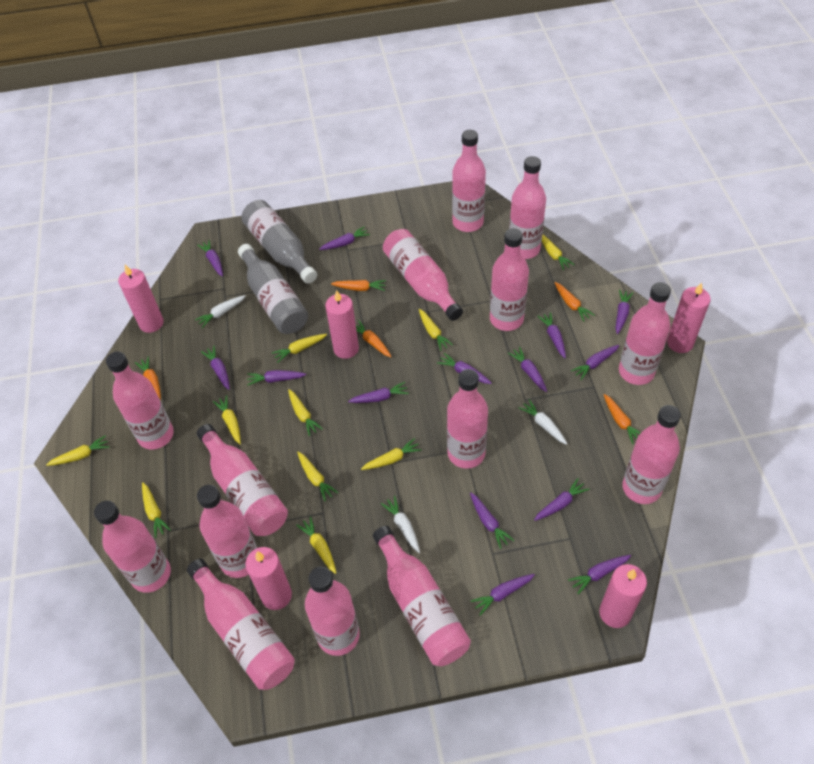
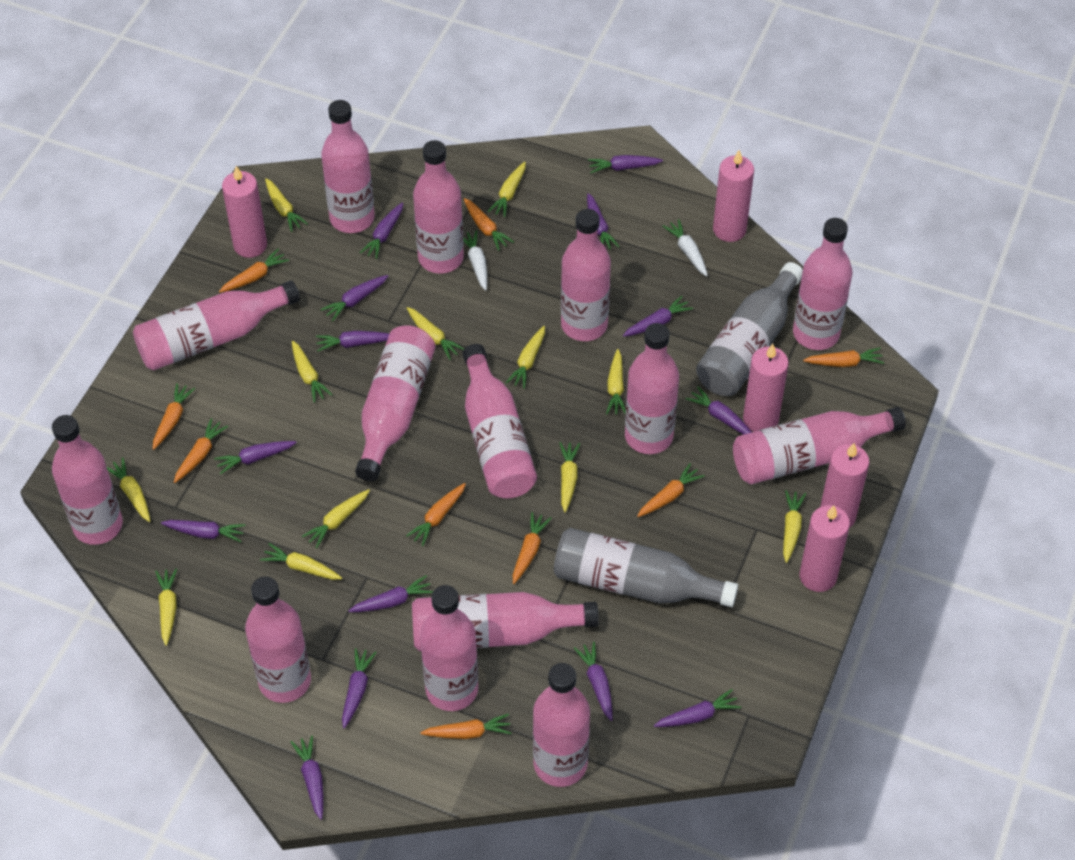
orange carrot: [135,357,161,401] [331,280,386,291] [356,320,392,357] [554,282,595,322] [604,394,640,444] = 5 -> [153,383,195,450] [174,418,228,483] [219,249,289,293] [406,483,466,546] [420,714,511,739] [464,198,514,251] [513,512,552,584] [637,463,705,517] [803,347,884,367] = 9
white carrot: [195,295,246,328] [381,496,420,553] [518,399,567,445] = 3 -> [463,230,487,291] [663,219,708,276] = 2
yellow carrot: [46,435,110,466] [142,482,171,538] [213,395,241,445] [272,334,327,363] [288,389,323,436] [296,517,336,574] [297,452,338,501] [361,438,422,470] [419,309,453,351] [541,234,575,270] = 10 -> [107,457,151,522] [155,569,177,646] [260,543,342,580] [265,178,308,232] [292,341,333,403] [302,489,370,548] [407,307,464,360] [487,162,526,217] [506,326,545,389] [559,442,580,512] [606,349,626,415] [783,490,806,563] = 12

